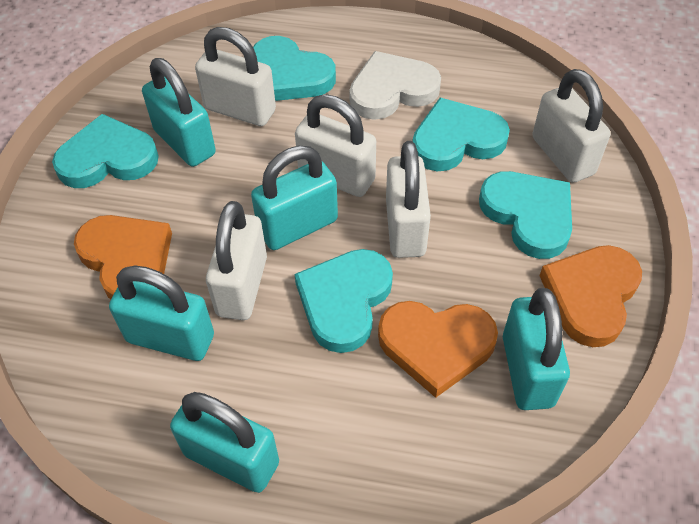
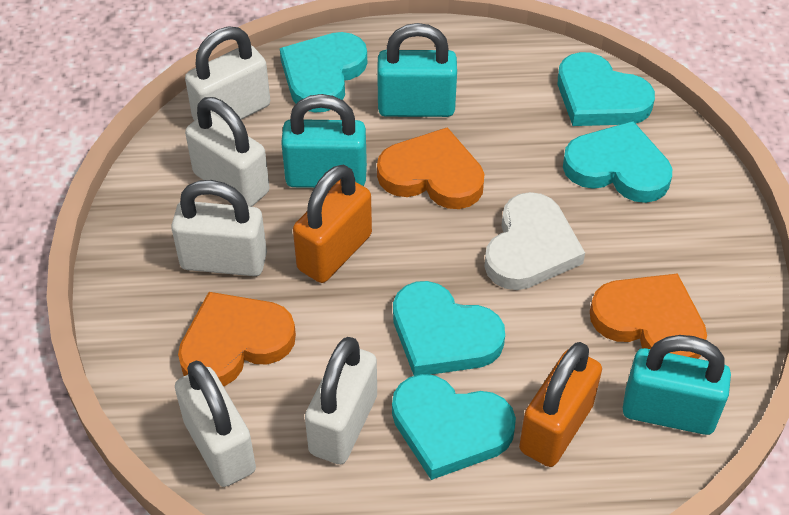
orange padlock: none = 0 -> [293,165,372,283] [519,342,602,467] = 2
turquoise padlock: [109,266,214,361] [142,58,216,167] [170,392,279,493] [251,146,338,250] [503,288,570,410] = 5 -> [281,94,367,188] [377,23,457,117] [623,335,731,435] = 3

